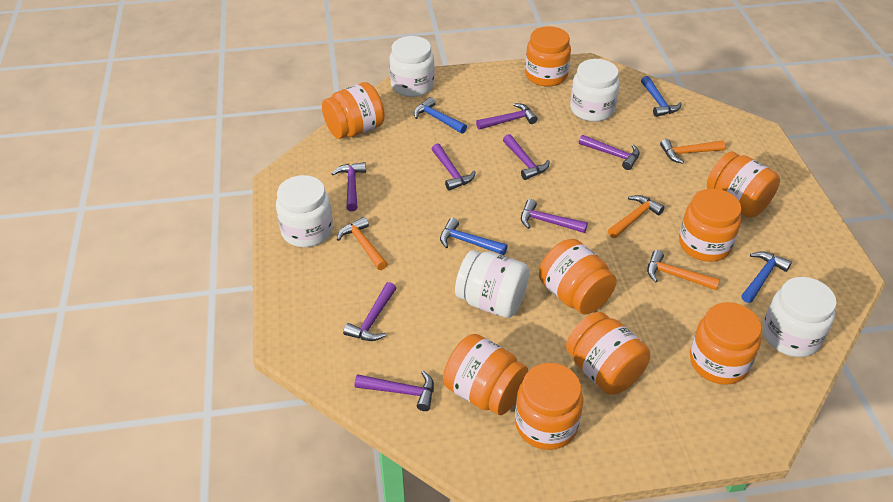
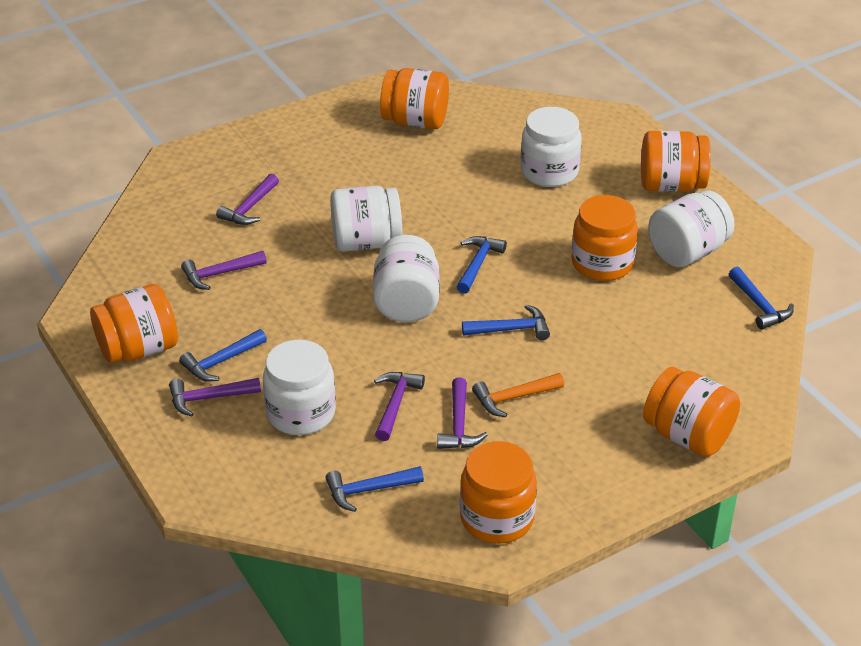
blue hammer: [414,97,467,134] [440,218,508,255] [641,76,682,117] [741,251,792,303] = 4 -> [179,329,267,382] [326,466,424,512] [456,236,507,294] [462,305,550,340] [729,267,794,330] = 5
orange hammer: [337,217,388,270] [608,195,665,238] [647,250,720,290] [660,139,725,164] = 4 -> [472,373,564,417] = 1
orange jar: [322,82,385,139] [443,334,528,415] [515,363,583,450] [525,26,571,87] [539,239,617,315] [566,312,650,395] [679,189,742,262] [690,302,762,385] [707,152,780,218] = 9 -> [90,284,178,364] [380,68,449,129] [460,441,537,544] [571,195,638,281] [641,131,711,192] [643,367,740,457] = 6
purple hammer: [331,162,366,211] [343,282,396,341] [354,370,434,411] [432,143,476,191] [476,103,538,130] [503,134,550,180] [521,199,588,233] [579,135,639,170] = 8 -> [169,378,261,416] [181,251,267,290] [216,174,279,225] [374,372,425,441] [437,378,488,449] = 5

